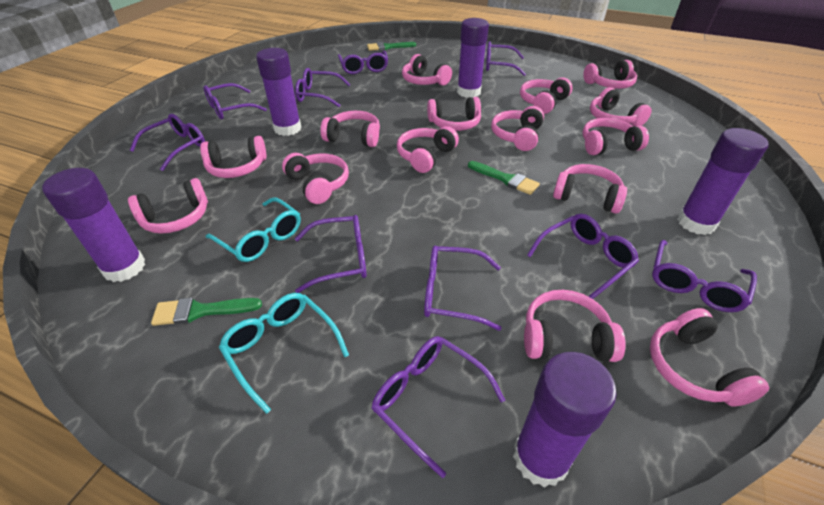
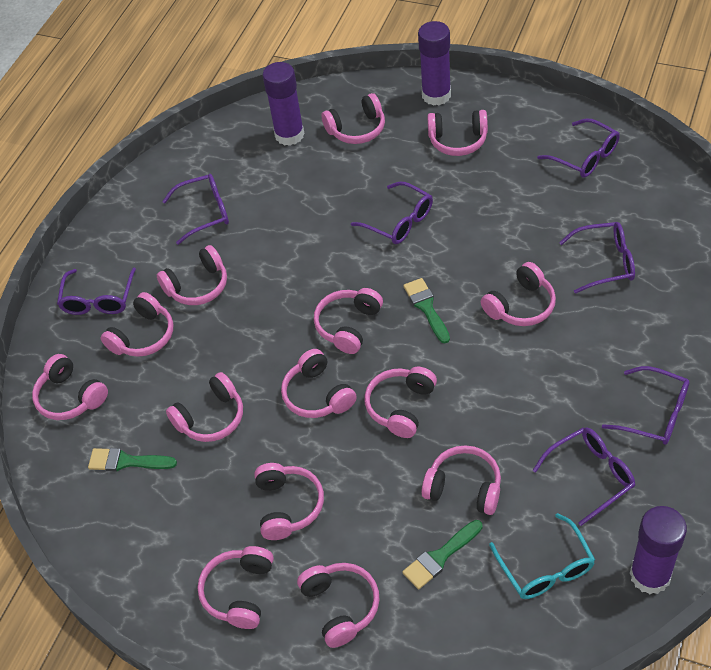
pink headphones: [128,178,208,234] [200,136,266,178] [282,153,349,204] [321,111,380,147] [397,126,459,173] [402,54,452,86] [427,97,481,131] [491,106,544,151] [520,77,573,114] [524,290,626,362] [553,164,627,214] [582,118,649,155] [583,60,637,89] [590,87,652,127] [650,308,769,407] = 15 -> [32,354,108,420] [101,292,173,357] [157,245,227,305] [166,372,243,442] [197,546,274,629] [254,463,324,540] [281,349,357,418] [297,563,380,648] [314,288,383,354] [321,93,385,144] [364,367,437,438] [422,445,501,515] [427,110,488,156] [481,262,556,326] = 14
purple glasses: [130,114,205,171] [203,83,267,119] [295,68,351,107] [295,215,367,293] [338,51,388,74] [372,336,505,478] [424,245,501,331] [486,41,526,76] [527,214,639,299] [652,240,757,312] = 10 -> [57,267,136,315] [162,174,229,245] [351,182,433,244] [532,427,635,526] [537,118,620,178] [559,222,635,294] [602,366,690,445] = 7
purple glue stick: [42,168,145,282] [256,48,301,136] [457,18,489,98] [513,352,617,488] [677,128,768,235] = 5 -> [262,62,305,146] [418,21,451,106] [630,506,687,594] = 3
turquoise glasses: [206,197,301,262] [219,293,349,414] = 2 -> [489,513,595,599] = 1

